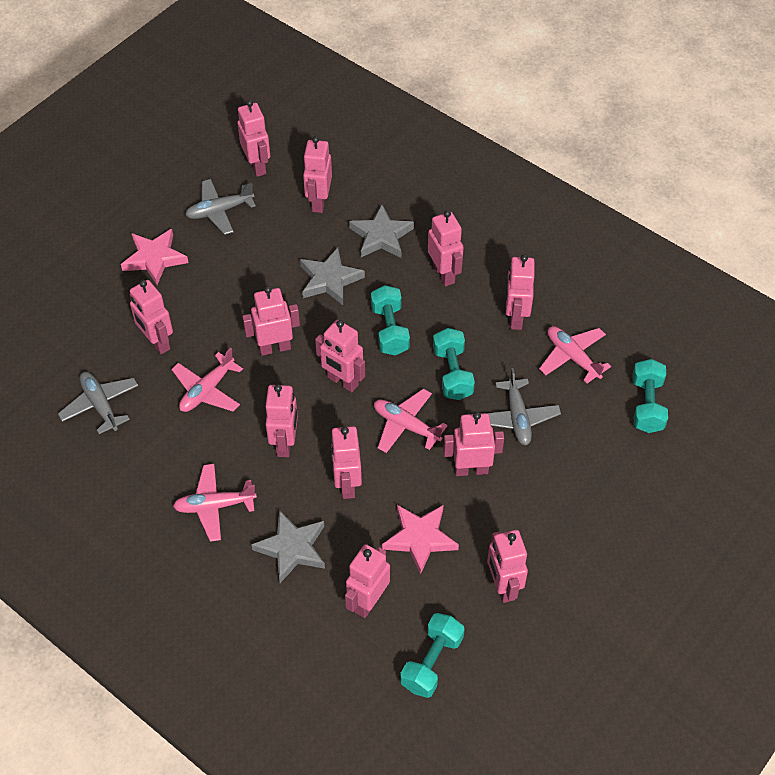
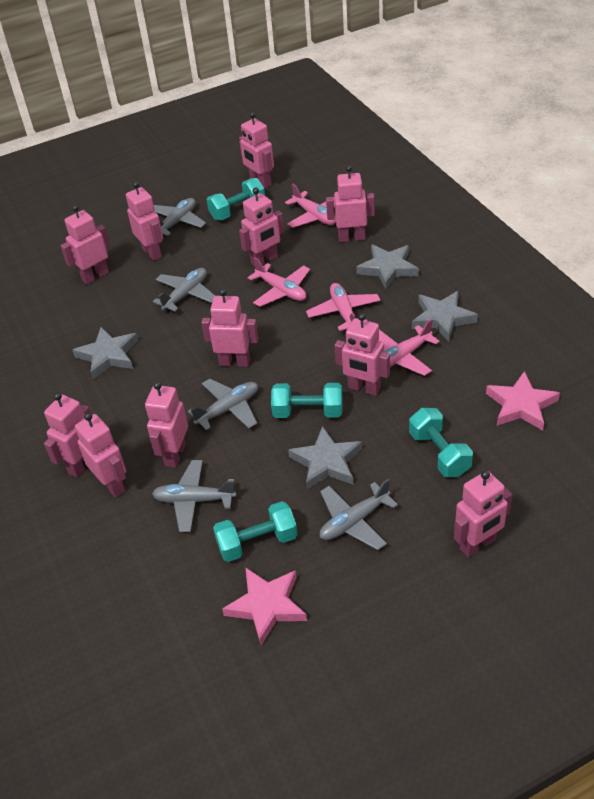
grey plane: [58,372,138,434] [185,179,256,235] [488,368,561,445] = 3 -> [152,460,236,532] [153,268,215,312] [154,198,206,236] [188,379,258,431] [320,479,398,550] = 5
grey star: [251,510,325,583] [300,248,365,305] [349,205,414,258] = 3 -> [73,327,138,379] [288,426,362,489] [356,244,419,289] [412,291,478,342] = 4
pink robot: [130,280,173,354] [237,100,270,177] [242,286,300,356] [265,384,298,457] [303,136,332,213] [315,320,365,392] [330,426,362,499] [345,544,390,618] [428,210,464,286] [443,412,504,476] [487,530,528,603] [506,254,535,330] = 12 -> [44,392,91,478] [61,205,110,284] [75,412,126,498] [126,182,163,261] [145,381,188,468] [201,289,258,367] [239,112,274,189] [239,188,284,266] [326,165,375,242] [334,313,390,396] [454,470,512,558] = 11

